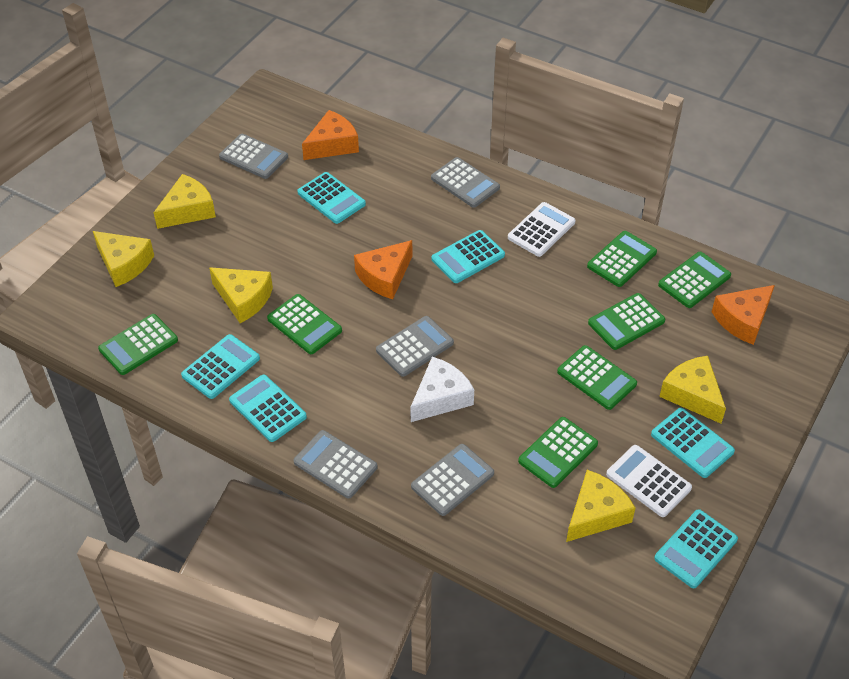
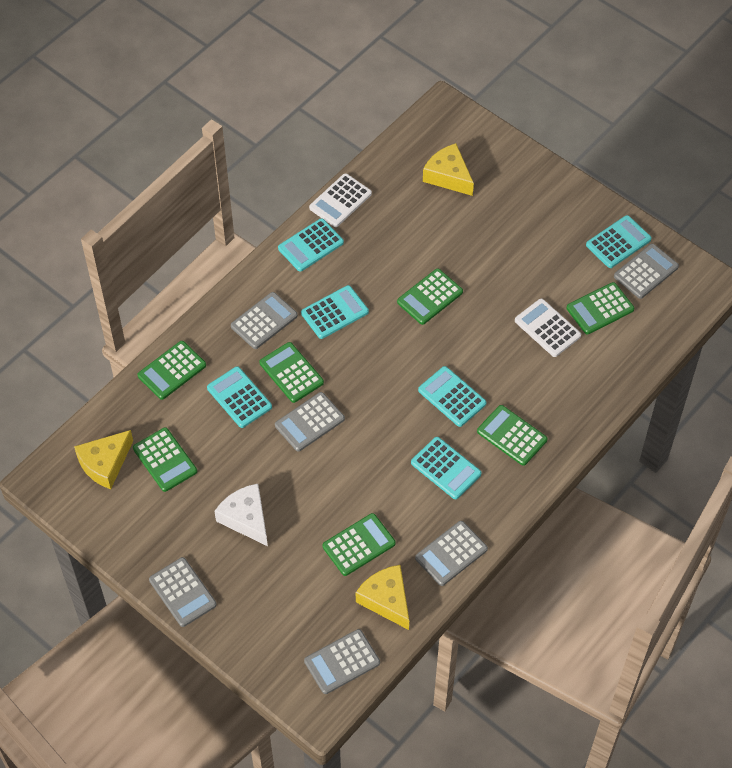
grey calculator: [219,134,288,179] [293,430,377,498] [376,316,454,377] [411,444,494,516] [431,157,500,208] = 5 -> [149,557,217,627] [231,292,298,349] [275,392,345,452] [304,629,380,694] [415,521,488,586] [614,244,679,299] = 6
orange cheese: [302,110,359,160] [354,240,412,299] [712,285,775,345] = 3 -> none = 0
yellow cheese: [93,231,154,287] [153,174,216,229] [209,267,273,323] [566,470,635,542] [659,356,726,424] = 5 -> [74,430,133,489] [356,565,409,630] [423,143,474,196] = 3

